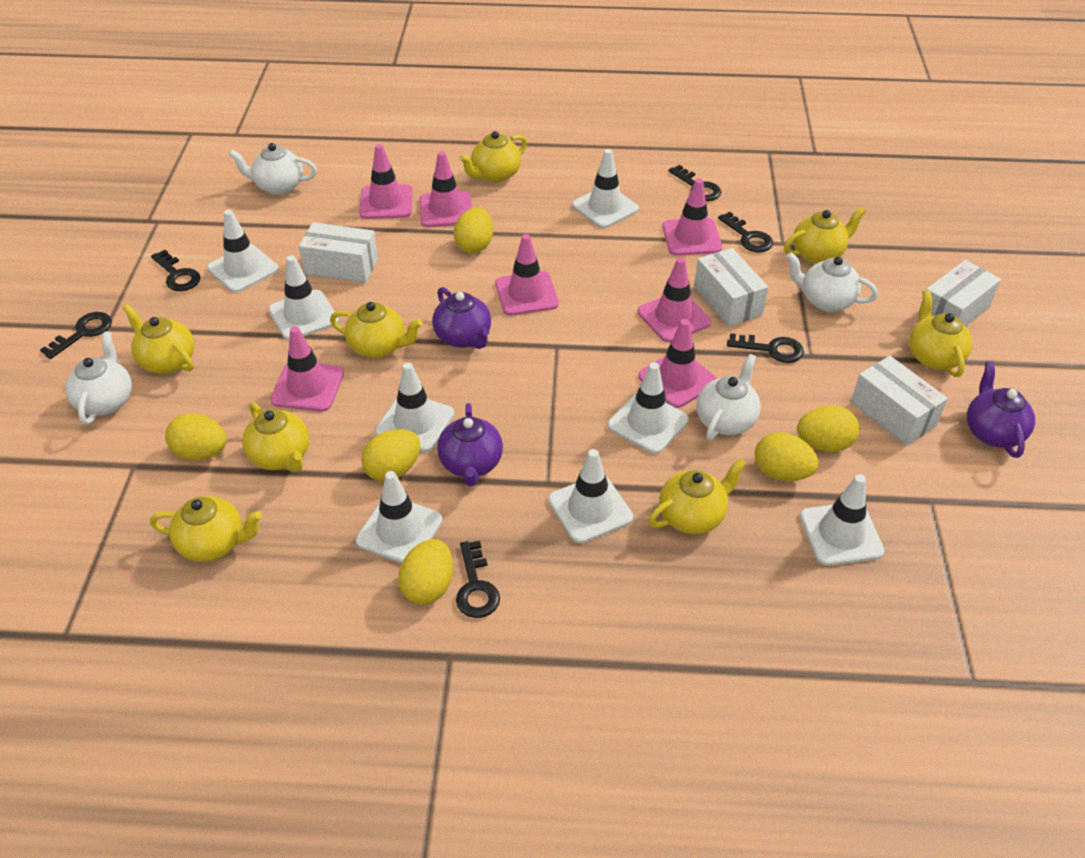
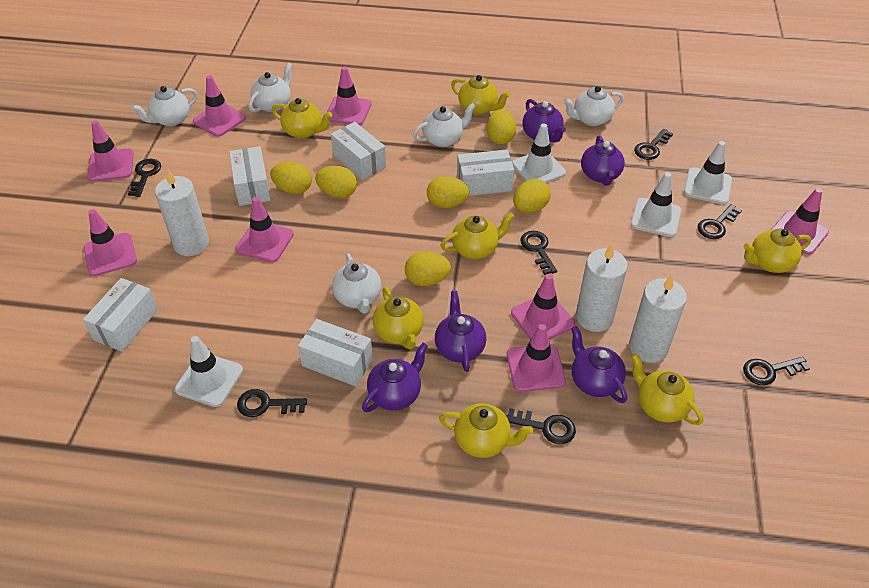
black key: [40,312,112,359] [151,250,200,291] [456,541,500,618] [669,165,721,201] [718,212,773,252] [727,333,804,363] = 6 -> [128,159,161,197] [237,389,307,417] [506,408,576,444] [520,231,557,275] [634,129,673,160] [698,204,742,239] [743,357,810,385] = 7
pink traffic cone: [271,326,344,412] [359,144,413,219] [420,151,472,227] [495,234,559,316] [638,257,711,342] [638,319,717,408] [662,178,722,256] = 7 -> [84,209,137,276] [87,120,134,182] [193,75,246,137] [236,197,294,262] [326,66,371,125] [507,324,566,392] [511,274,575,340] [771,188,829,255] = 8
purple teapot: [432,287,491,349] [437,403,503,486] [967,361,1035,458] = 3 -> [362,343,428,412] [435,291,486,372] [522,99,566,143] [571,326,627,403] [581,135,625,186] = 5
white box: [299,222,378,283] [694,248,769,327] [851,356,948,446] [917,260,1001,327] = 4 -> [83,278,158,352] [229,146,271,206] [298,319,373,387] [331,122,386,180] [457,150,514,196] = 5
white candle: none = 0 -> [155,169,209,256] [576,244,628,332] [629,275,687,363] = 3
white teapot: [65,332,132,425] [229,143,317,195] [697,354,761,441] [786,252,878,312] = 4 -> [132,86,197,126] [249,63,292,112] [332,253,381,314] [413,103,476,147] [564,86,624,126] = 5
white traffic cone: [207,210,279,293] [268,255,339,340] [356,471,443,564] [375,362,454,452] [548,449,633,543] [572,149,639,228] [608,362,689,454] [800,474,885,566] = 8 -> [175,336,243,407] [512,124,566,183] [631,172,681,237] [684,141,732,204] = 4
yellow teapot: [123,304,195,374] [150,496,262,562] [242,402,309,472] [330,302,423,358] [459,131,527,183] [648,458,746,534] [784,207,866,264] [909,290,972,377] = 8 -> [272,98,332,139] [373,287,424,349] [439,403,533,458] [440,212,515,259] [451,75,510,115] [631,353,703,425] [744,229,811,273] = 7

